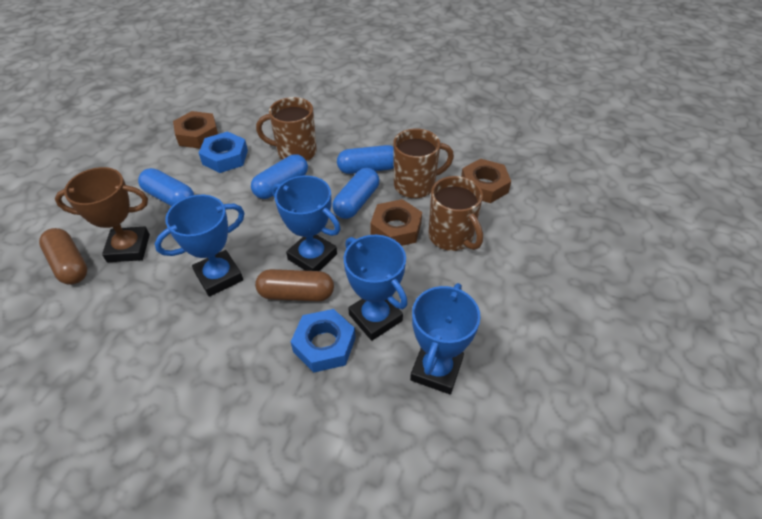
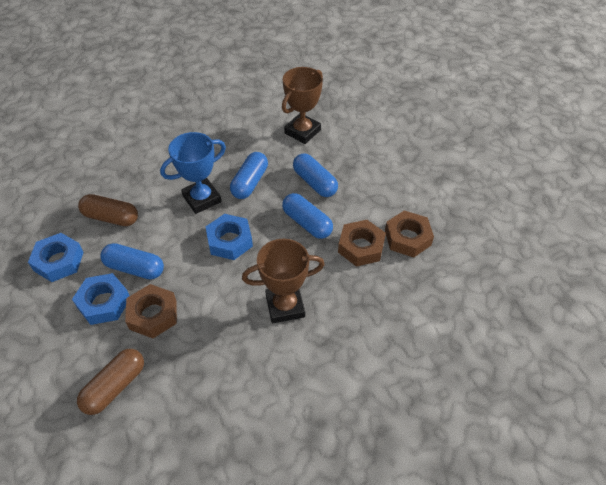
blue nut: [199,131,248,173] [291,309,356,373] = 2 -> [28,233,84,282] [72,273,130,325] [206,214,253,260] = 3
blue trophy: [154,195,245,297] [272,175,341,271] [344,235,408,341] [410,283,481,394] = 4 -> [160,132,226,214] = 1
brown mug: [256,97,317,161] [393,128,454,198] [429,176,483,251] = 3 -> none = 0
brown trophy: [55,167,150,262] = 1 -> [242,239,325,324] [282,67,323,144] = 2

